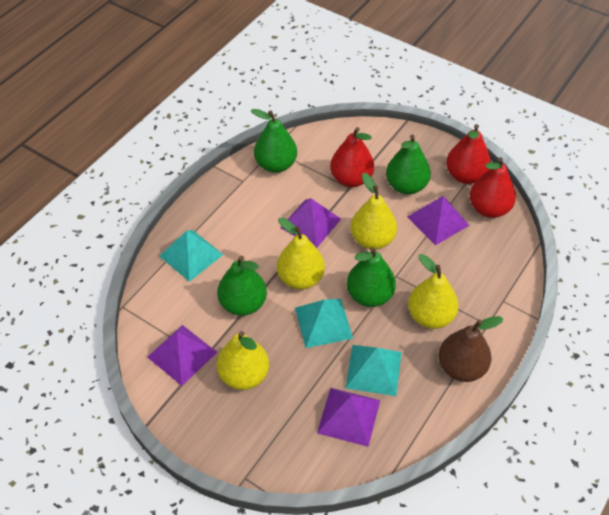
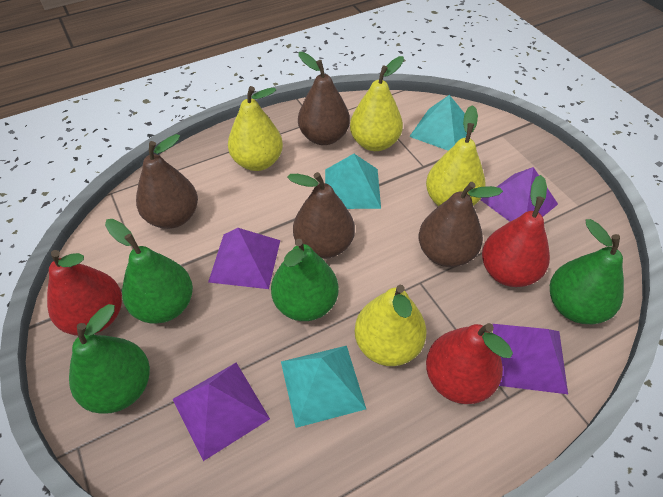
brown pear: [438,316,503,382] = 1 -> [136,134,198,229] [287,172,355,259] [298,52,350,145] [419,182,503,267] = 4

